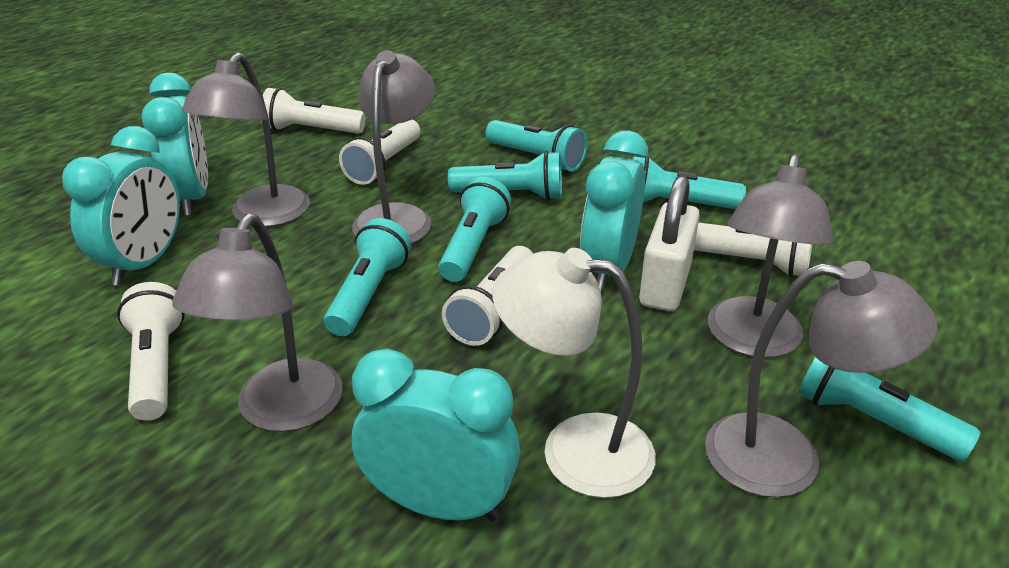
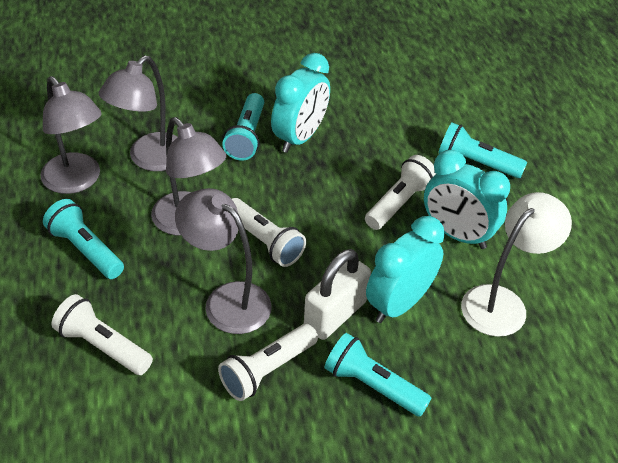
grey lamp: [172,213,342,432] [182,52,310,227] [352,50,435,244] [705,261,938,498] [708,154,833,358] = 5 -> [40,76,102,194] [99,55,178,171] [151,117,226,236] [175,188,272,334] = 4
turquoise clock: [62,126,180,286] [142,73,208,216] [352,349,520,521] [580,131,648,291] = 4 -> [271,53,330,153] [366,216,445,323] [424,150,510,249] = 3
turquoise flashlight: [324,218,411,336] [438,177,511,282] [448,151,562,200] [485,120,588,172] [632,156,746,209] [798,357,981,461] = 6 -> [43,199,124,279] [222,93,264,161] [325,333,432,417] [439,123,527,178] = 4
white flashlight: [117,282,185,421] [261,88,365,134] [339,120,420,185] [442,246,533,346] [694,223,813,277] = 5 -> [52,294,153,375] [218,324,318,401] [232,198,306,267] [365,155,436,230] = 4

